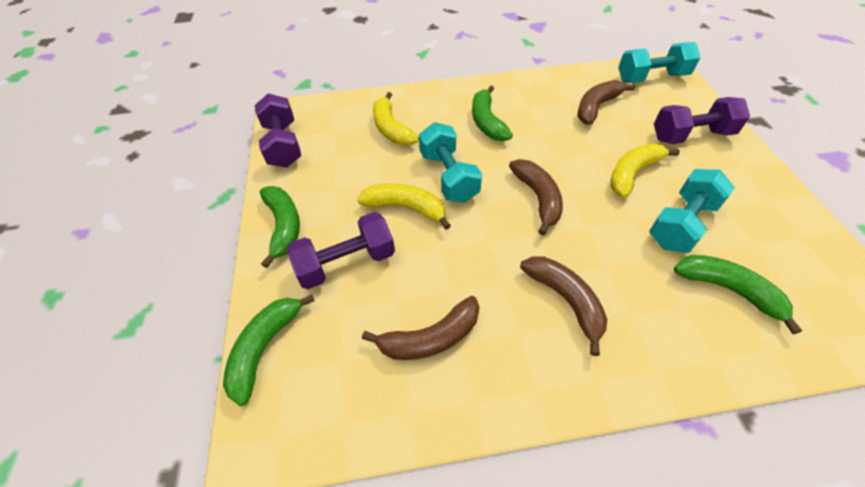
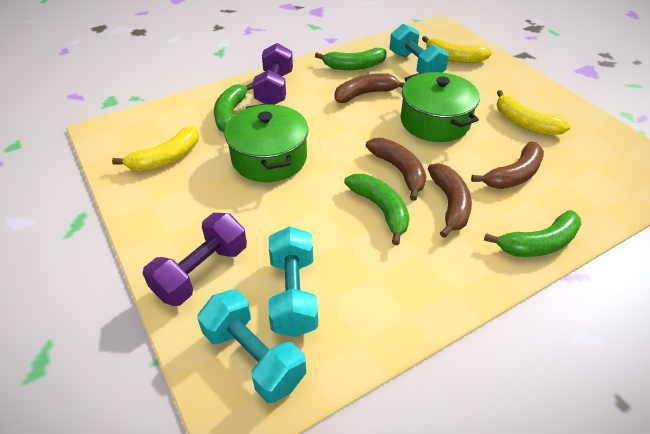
green pot: none = 0 -> [224,103,308,182] [401,72,480,142] = 2
purple dumbbell: [255,94,301,168] [286,212,395,289] [654,97,750,144] = 3 -> [142,213,247,306] [253,43,293,105] = 2

